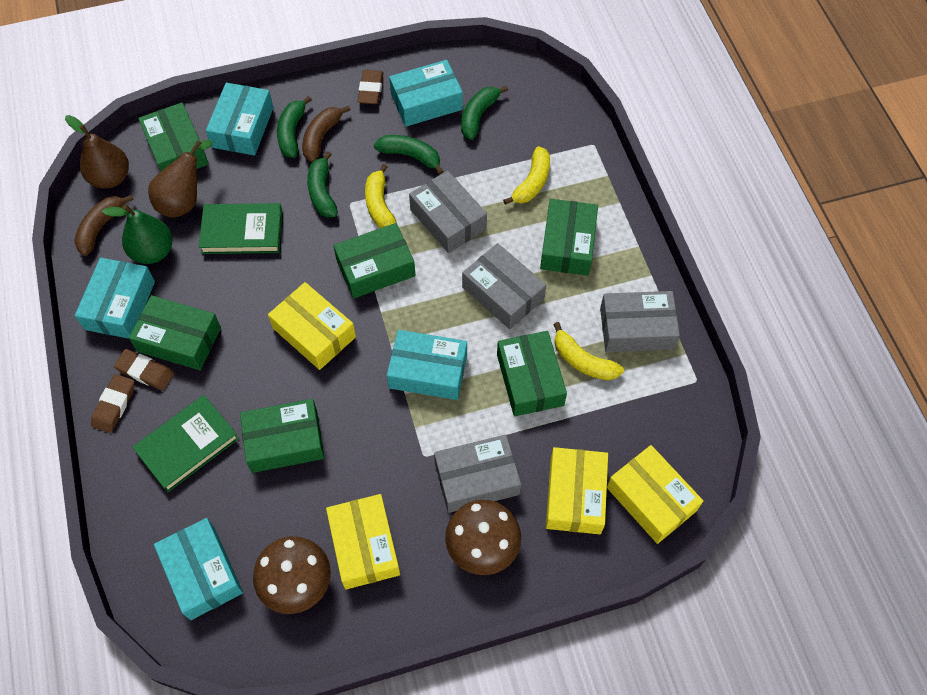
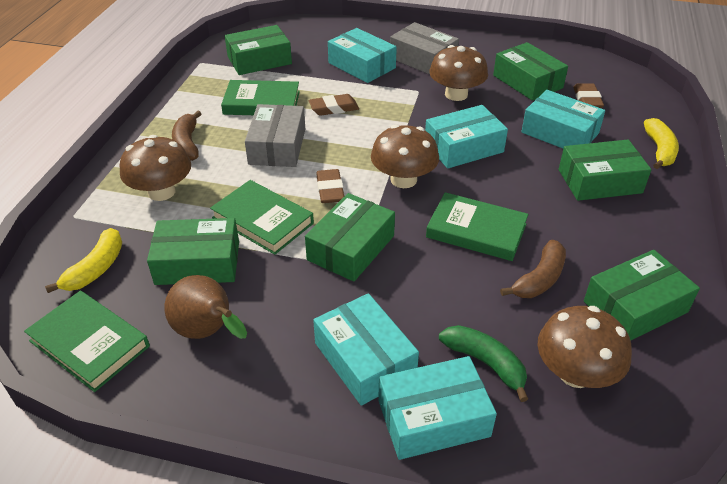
brown mushroom: [253,536,331,614] [445,500,521,575] = 2 -> [120,135,191,201] [371,125,439,188] [429,45,488,101] [538,306,632,388] = 4
brown pear: [65,115,129,189] [148,140,213,218] = 2 -> [164,275,247,339] = 1
green banana: [277,96,312,158] [307,151,338,218] [374,135,444,175] [461,86,508,140] = 4 -> [439,325,528,402] = 1
green book: [132,395,239,492] [199,203,283,254] = 2 -> [24,290,150,392] [210,180,314,255] [221,80,300,115] [426,192,529,261] = 4
green pear: [102,205,173,264] = 1 -> none = 0
grey box: [409,170,487,253] [434,435,521,513] [462,243,546,329] [600,291,680,352] = 4 -> [245,104,305,167] [390,22,459,74] = 2
yellow banana: [365,164,397,228] [503,146,550,205] [553,322,624,381] = 3 -> [45,228,122,293] [644,118,679,169] = 2
yellow box: [268,282,356,370] [326,494,400,590] [546,447,608,534] [607,445,703,544] = 4 -> none = 0

